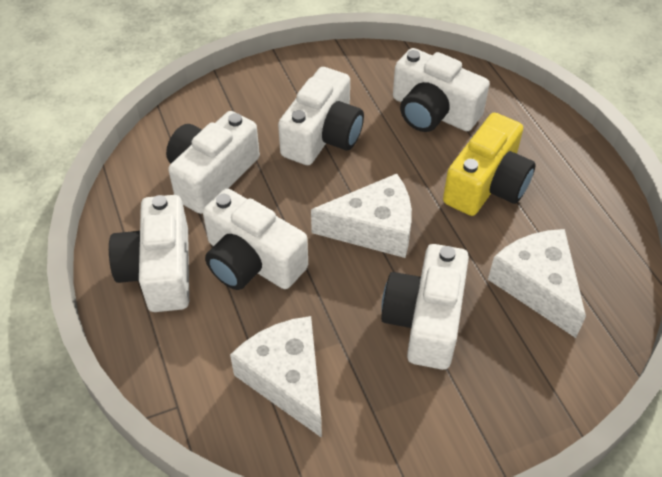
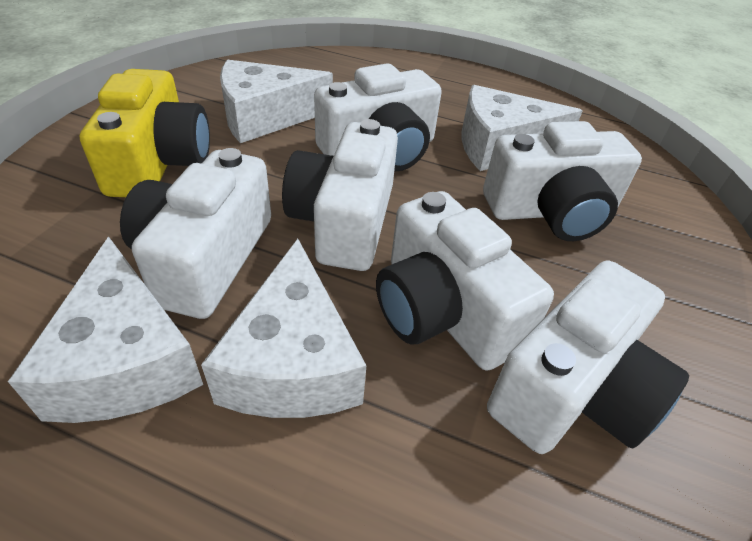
white cheese: [230,316,322,438] [311,174,412,258] [488,229,586,338] = 3 -> [8,237,203,423] [201,239,367,418] [220,60,333,143] [462,85,582,171] = 4

